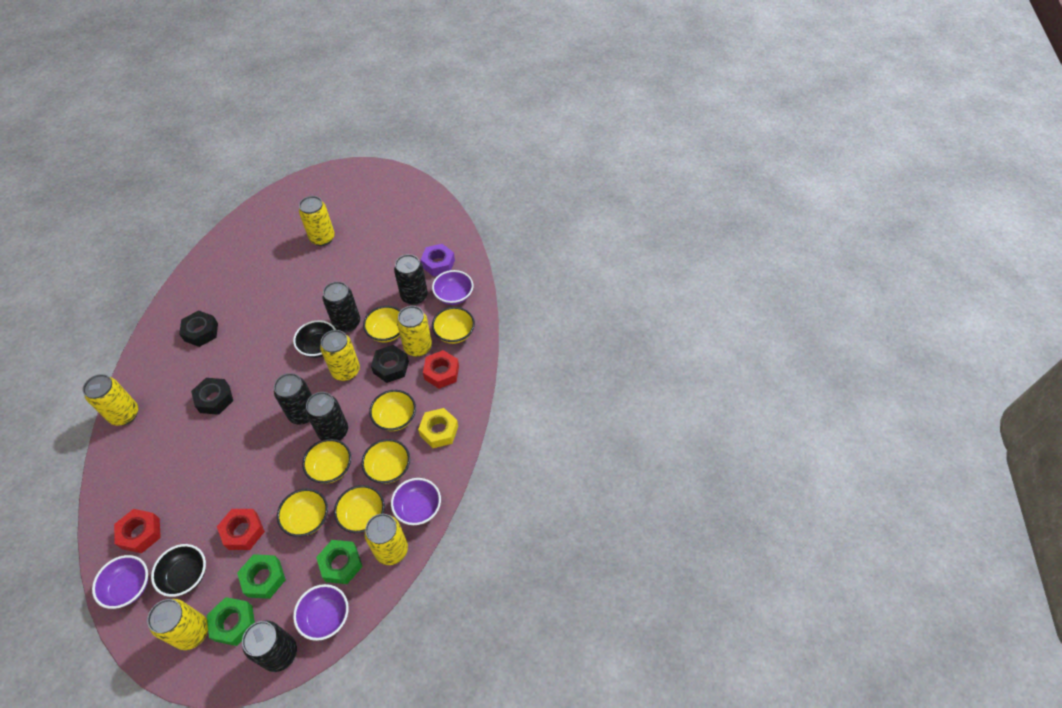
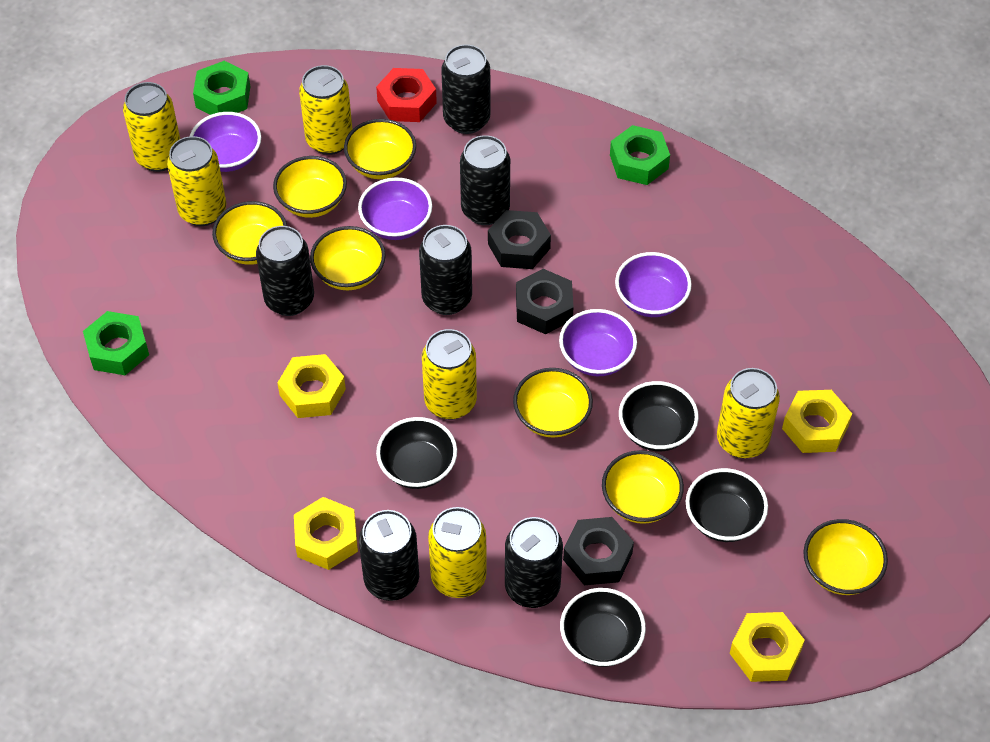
black bowl: [151,544,206,597] [293,320,336,358] = 2 -> [376,417,457,489] [560,588,646,667] [619,381,699,451] [686,468,768,542] = 4
black can: [242,621,297,672] [274,373,312,424] [306,392,348,441] [323,281,360,332] [394,254,428,305] = 5 -> [256,226,314,316] [359,510,419,601] [419,225,472,315] [441,44,490,134] [460,135,510,225] [505,517,563,608] = 6
purple nut: [421,244,455,277] = 1 -> none = 0
red nut: [114,509,161,554] [217,509,265,550] [423,350,459,389] = 3 -> [376,68,437,122] = 1
yellow nut: [418,408,458,448] = 1 -> [278,354,346,418] [294,497,358,570] [729,612,805,682] [782,390,852,453] = 4

